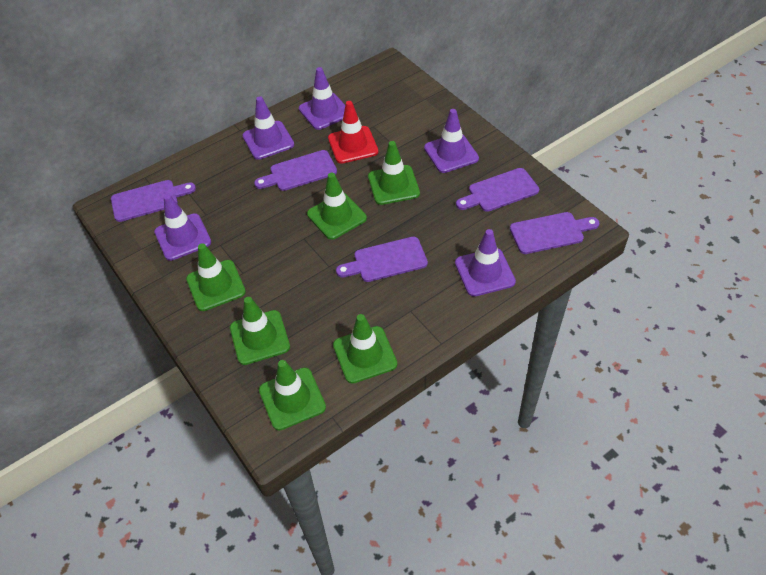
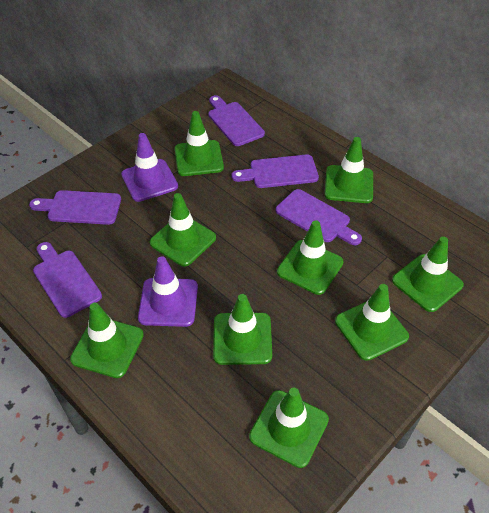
green traffic cone: [186,243,246,311] [230,297,290,365] [259,360,326,430] [307,173,367,240] [333,314,397,384] [368,141,420,205] = 6 -> [70,303,144,378] [150,193,216,267] [175,111,224,176] [213,294,272,365] [249,387,329,468] [277,220,344,295] [324,137,373,203] [335,284,409,361] [392,236,464,312] = 9
purple traffic cone: [154,194,211,261] [243,96,294,160] [299,67,345,130] [424,109,479,173] [455,229,516,297] = 5 -> [121,133,178,202] [138,256,198,327] = 2
red traffic cone: [328,101,378,164] = 1 -> none = 0

